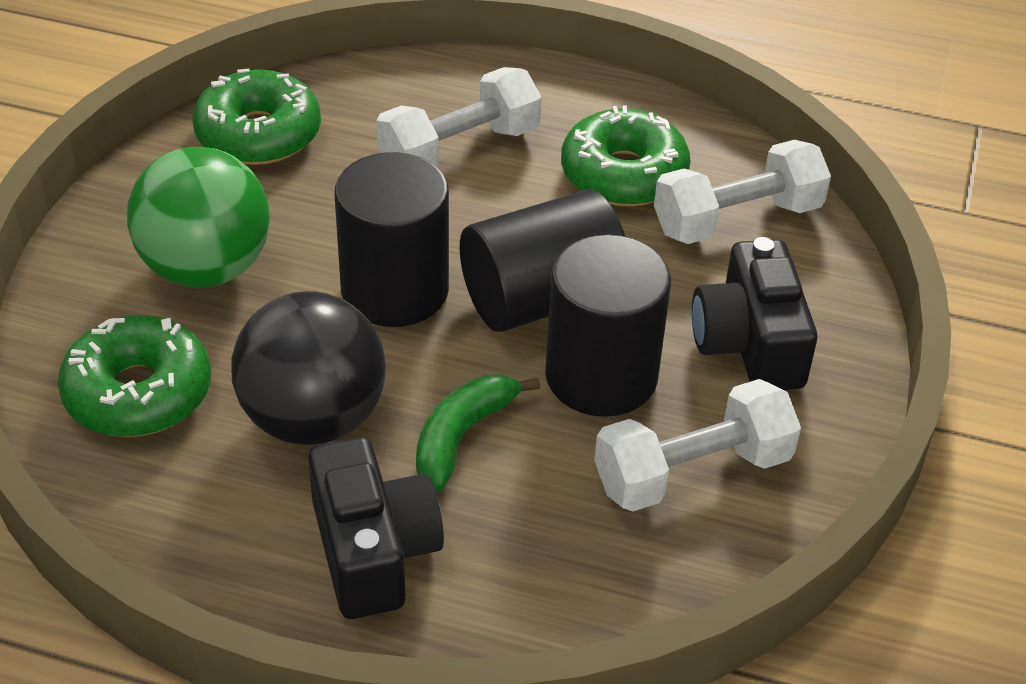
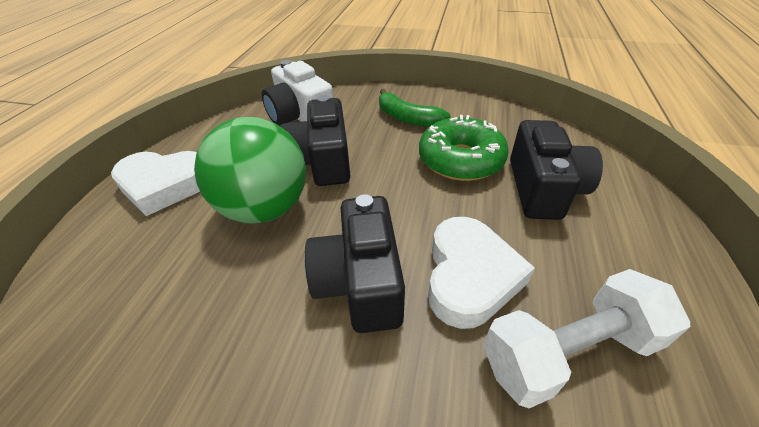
black ball: [231,291,386,445] = 1 -> none = 0
black camera: [308,437,444,619] [692,237,817,390] = 2 -> [281,95,350,186] [305,194,405,333] [510,120,603,220] = 3
black cylinder: [335,152,449,327] [460,190,625,332] [545,235,671,417] = 3 -> none = 0
green donut: [58,315,211,437] [193,68,321,165] [561,105,690,206] = 3 -> [419,115,509,181] = 1
white camera: none = 0 -> [262,60,334,126] = 1
white dumbbell: [376,67,542,166] [594,379,801,512] [654,140,831,244] = 3 -> [483,269,690,408] = 1
white heart: none = 0 -> [111,151,200,216] [428,217,535,329] = 2

